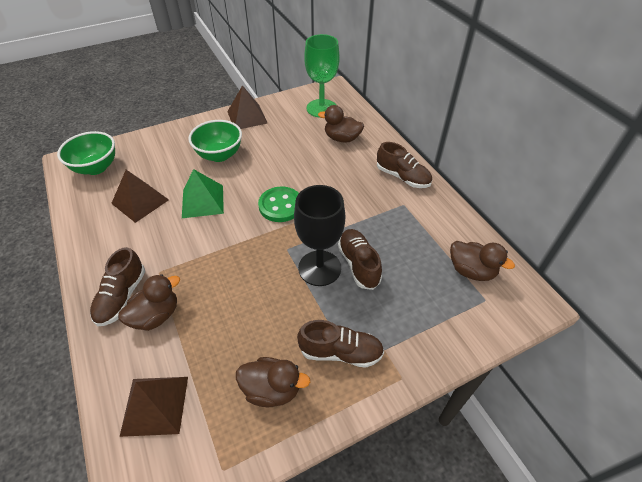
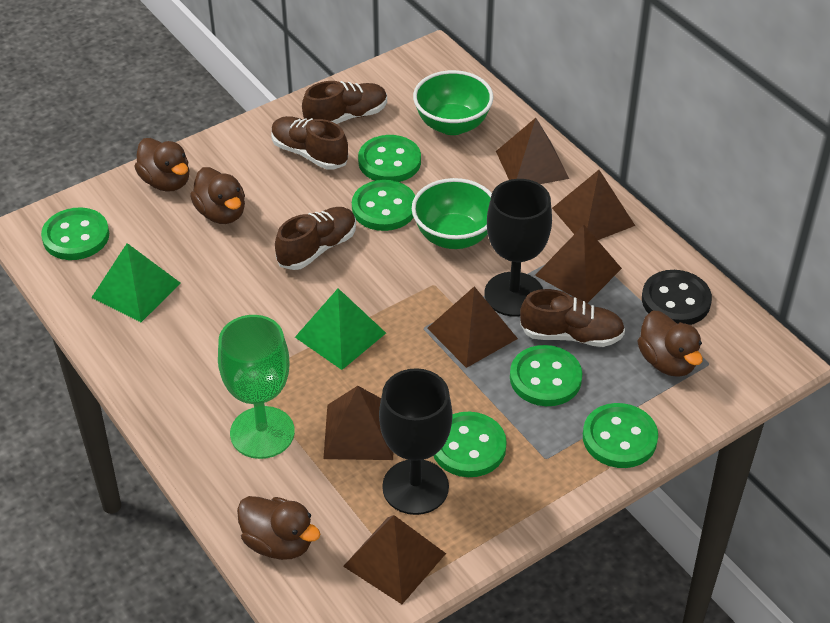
black button: none = 0 -> [642,270,712,325] = 1
black goblet: [294,185,345,286] = 1 -> [379,368,452,515] [485,179,552,317] = 2
brown pyramid: [111,170,169,223] [119,377,188,437] [227,85,268,129] = 3 -> [323,386,393,460] [343,515,446,604] [427,286,518,368] [496,118,569,184] [535,225,622,303] [552,170,635,240] = 6
green button: [258,186,299,222] = 1 -> [41,207,109,260] [352,180,415,231] [358,135,421,182] [434,412,507,477] [510,345,582,406] [583,403,658,468] = 6
green pyramid: [182,169,224,218] = 1 -> [91,243,180,322] [295,288,386,370] = 2

